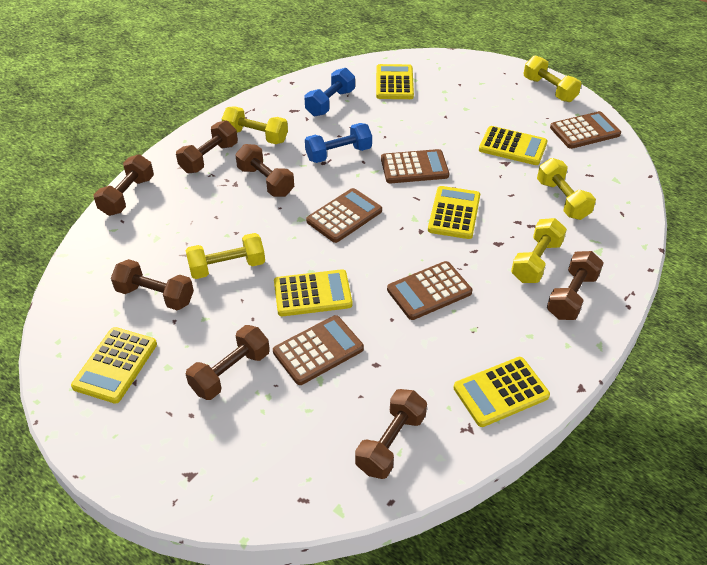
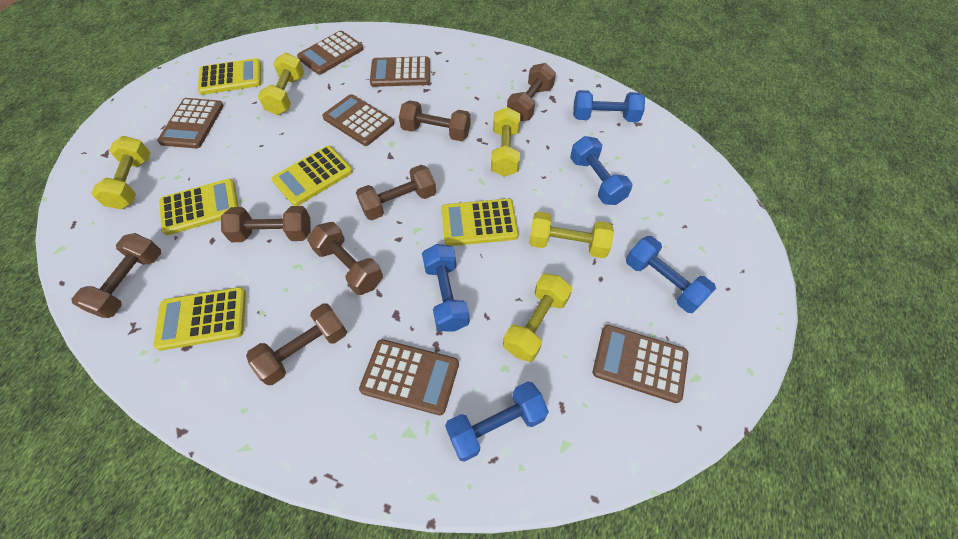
blue dumbbell: [304,68,355,116] [305,123,372,163] = 2 -> [422,244,470,332] [445,381,549,462] [570,136,633,205] [573,90,645,122] [626,236,716,313] = 5
brown calculator: [273,315,364,385] [306,188,382,243] [381,149,449,184] [387,261,472,320] [550,111,621,149] = 5 -> [157,98,224,148] [297,31,364,75] [322,94,394,146] [359,339,459,415] [370,56,430,87] [593,325,689,403] = 6
yellow calculator: [71,327,157,404] [274,269,352,316] [376,64,414,99] [428,186,480,239] [453,357,550,427] [479,126,548,165] = 6 -> [153,287,246,351] [159,179,239,235] [198,58,261,95] [272,146,353,206] [441,199,519,246] = 5

